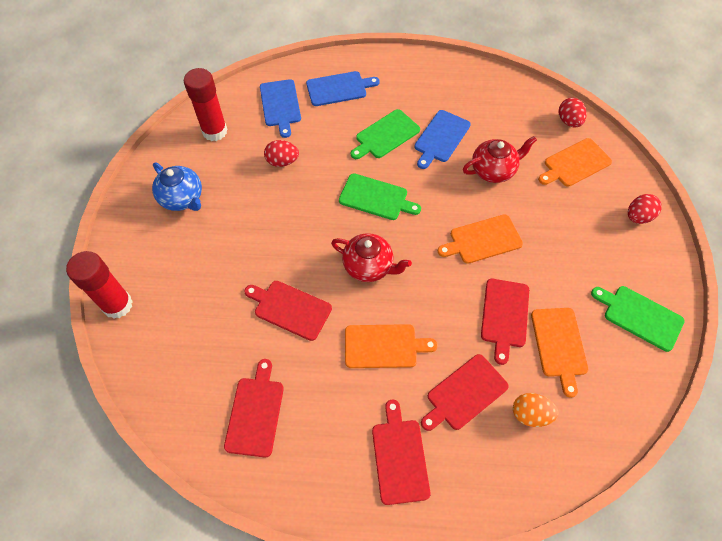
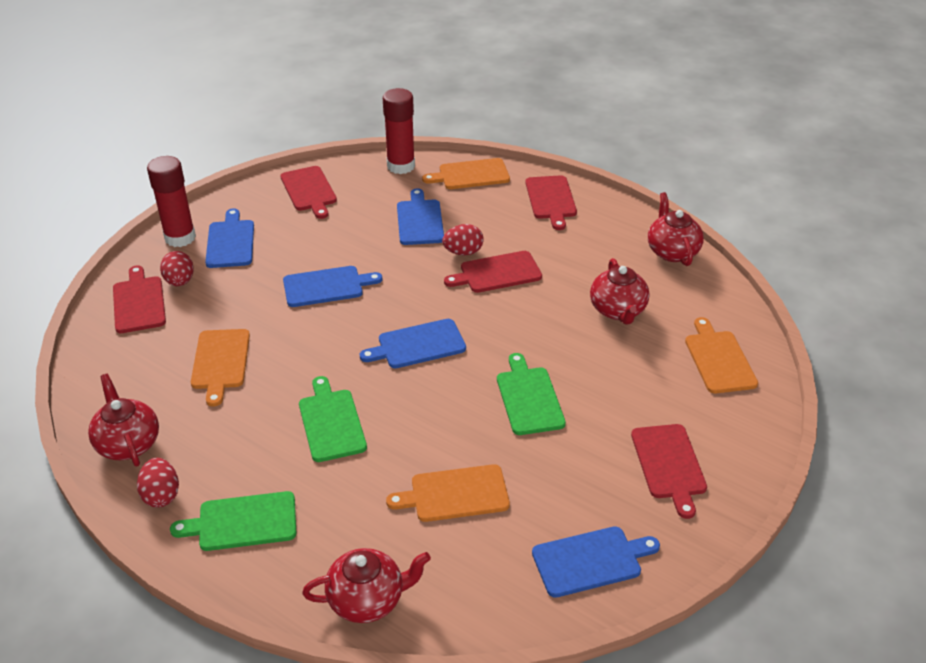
blue cutting board: [260,79,301,138] [306,71,380,106] [414,110,471,169] = 3 -> [205,209,254,268] [283,266,382,307] [360,319,466,368] [397,188,444,245] [532,526,660,598] = 5
blue teapot: [152,162,202,211] = 1 -> none = 0
orange egg: [513,393,558,427] = 1 -> none = 0
red teapot: [331,233,412,282] [463,136,537,183] = 2 -> [88,374,159,467] [302,548,431,623] [590,258,650,325] [648,192,704,266] = 4

